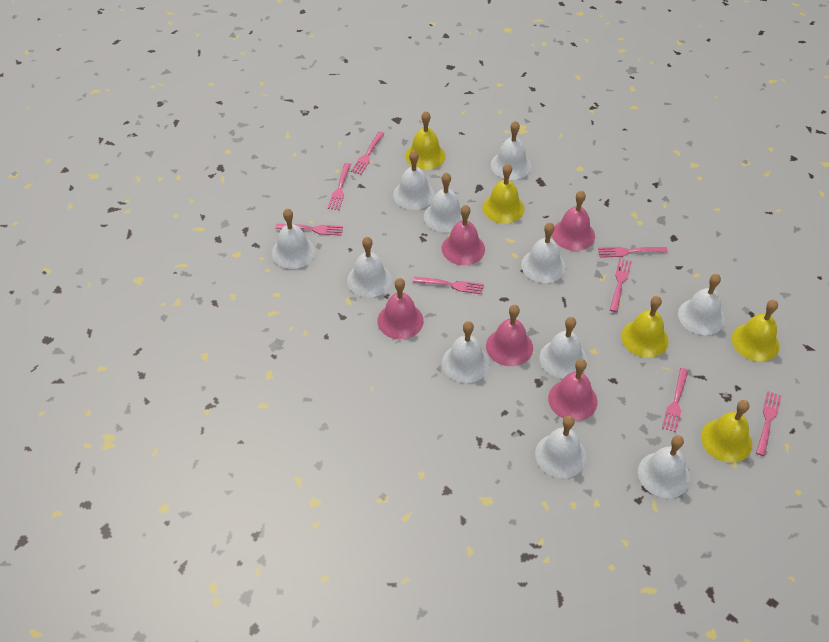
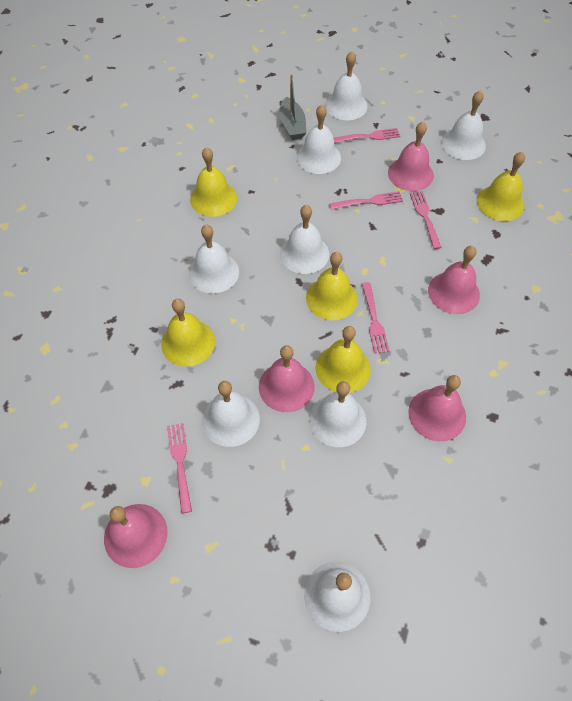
grey boat: none = 0 -> [279,74,307,140] = 1
pink fork: [275,224,343,236] [328,163,351,210] [351,131,385,175] [413,277,484,294] [598,247,668,258] [610,258,632,312] [662,368,689,432] [756,391,781,456] = 8 -> [167,423,192,514] [329,191,403,210] [334,128,400,143] [362,282,390,354] [410,191,442,249] = 5
white bell: [272,209,316,269] [347,237,392,298] [393,151,435,210] [424,172,463,232] [442,321,490,383] [491,121,531,180] [521,222,566,283] [535,416,586,478] [539,317,587,379] [638,435,690,498] [678,274,725,335] = 11 -> [189,225,239,293] [202,381,260,447] [280,205,329,274] [296,104,341,174] [304,562,370,632] [309,381,367,447] [325,51,367,120] [441,91,486,160] = 8

